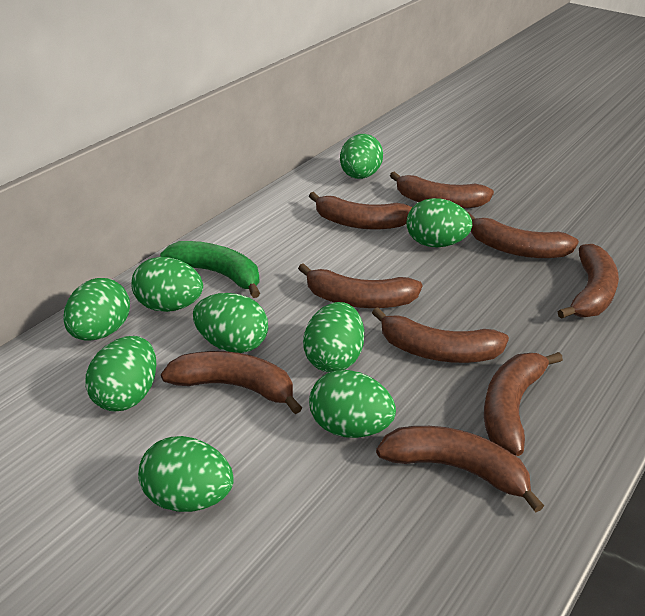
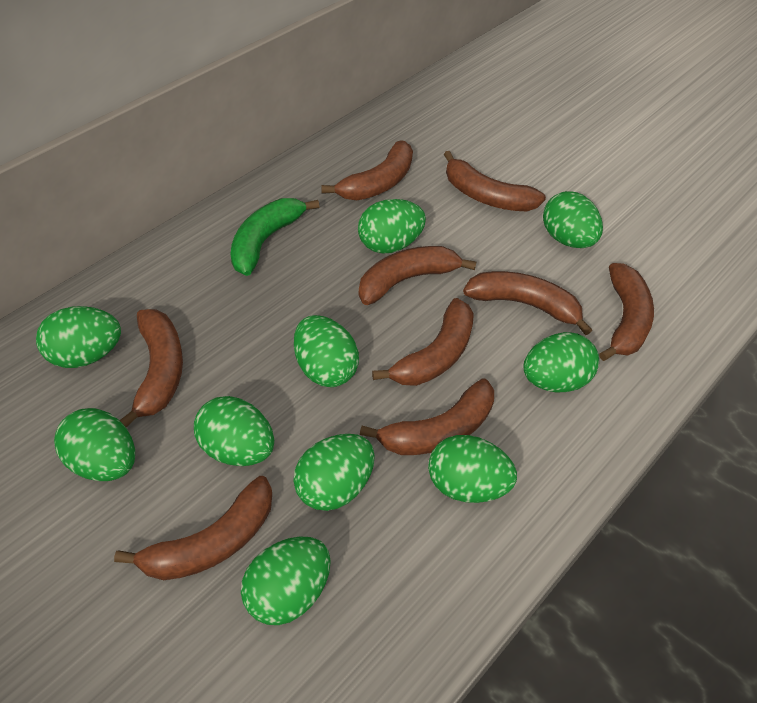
green egg: [63,278,130,341] [85,336,156,412] [131,257,203,312] [138,436,234,512] [193,293,268,353] [303,302,364,372] [309,370,396,438] [340,134,383,179] [407,198,472,248] = 9 -> [36,306,121,368] [54,408,135,481] [194,396,274,466] [241,536,331,625] [293,434,375,511] [294,315,359,387] [358,199,426,254] [428,435,517,503] [524,332,599,392] [543,191,603,248] = 10

